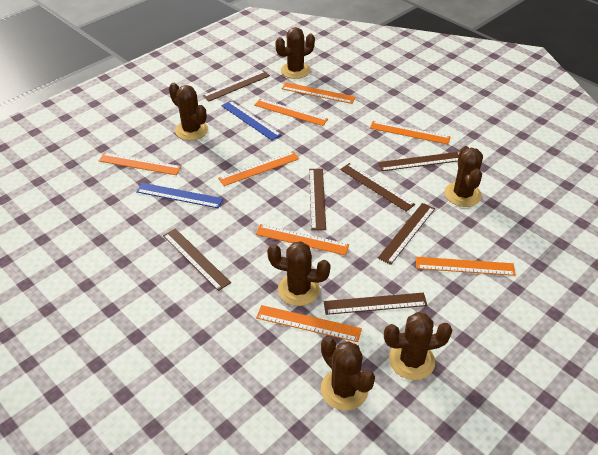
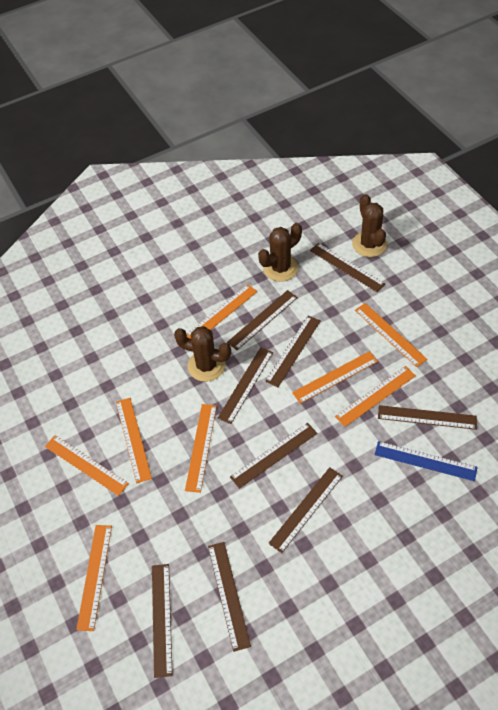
blue ruler: [136,183,223,208] [222,101,281,141] = 2 -> [375,441,478,481] = 1
brown cactus: [169,83,208,140] [267,241,331,306] [275,27,315,79] [321,337,375,411] [384,312,452,380] [445,146,483,207] = 6 -> [174,326,231,382] [258,223,302,282] [352,194,387,257] = 3
brown ruler: [163,228,231,291] [203,70,270,101] [309,169,326,230] [324,293,428,315] [340,163,415,212] [378,152,459,171] [378,203,435,265] = 7 -> [152,564,173,678] [208,542,251,652] [218,347,273,424] [227,290,298,350] [230,423,317,489] [265,316,320,387] [268,467,343,553] [310,243,385,292] [378,405,477,430] = 9

